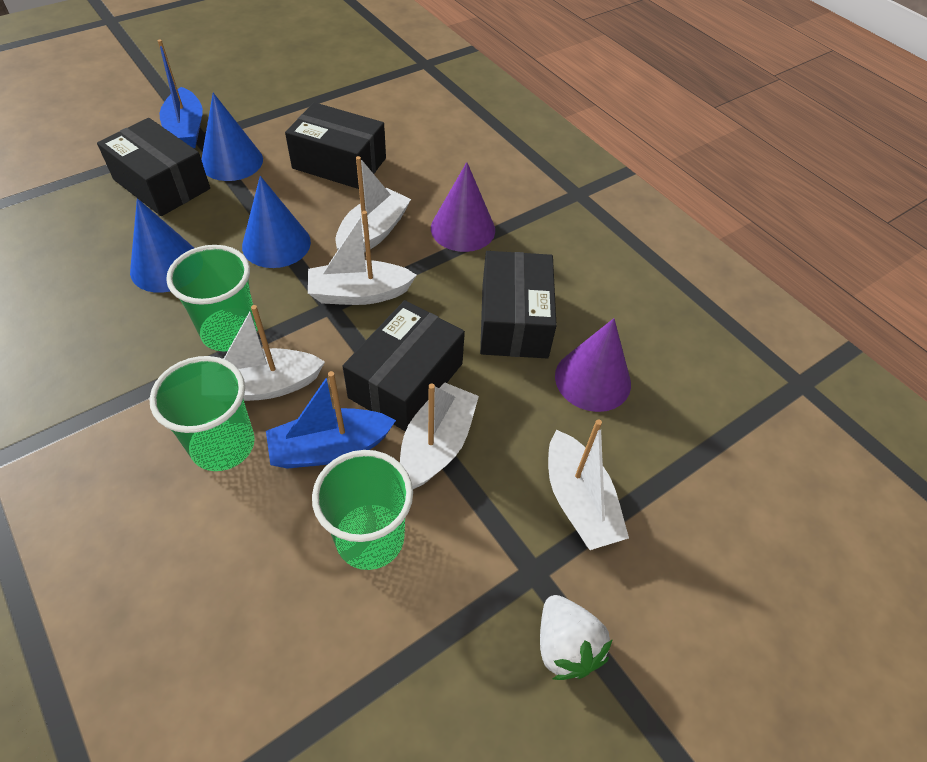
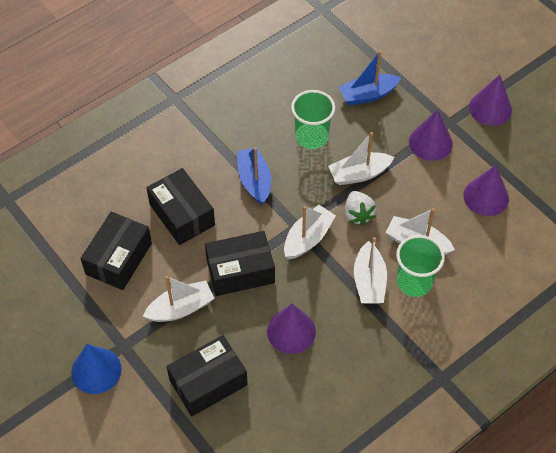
blue cone: [130,198,194,293] [201,93,263,181] [242,176,311,268] = 3 -> [71,344,122,394] = 1
green cup: [149,356,255,471] [166,245,258,352] [312,450,413,570] = 3 -> [291,90,335,149] [396,235,445,297] = 2
purple cone: [431,162,495,252] [555,318,631,412] = 2 -> [267,304,316,354] [409,109,453,161] [464,165,509,216] [469,75,512,126] = 4

